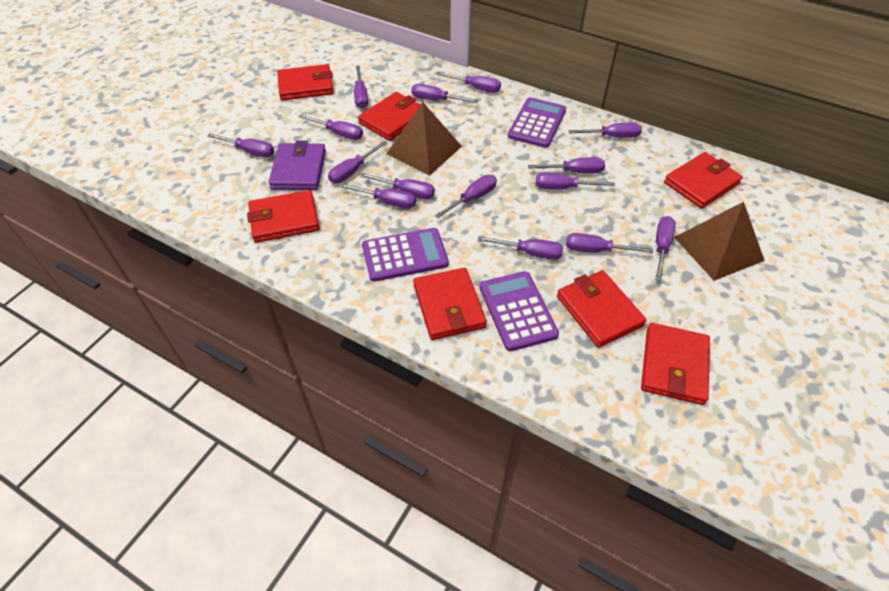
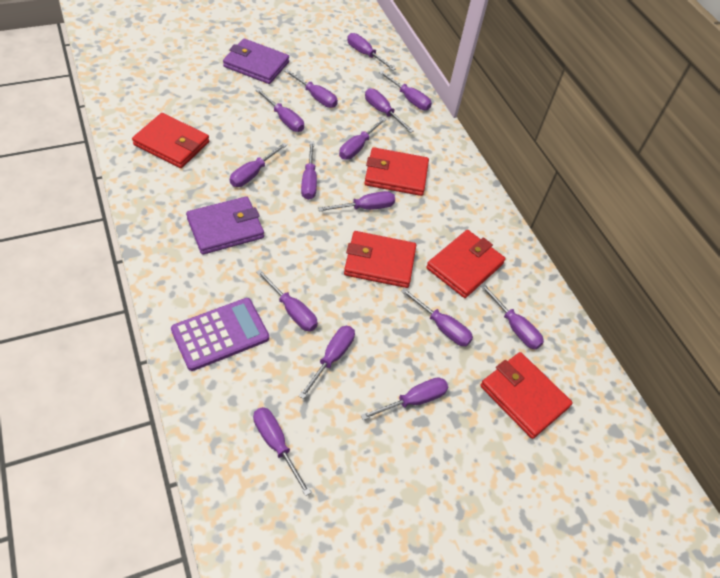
brown pyramid: [386,102,462,176] [674,202,765,281] = 2 -> none = 0
purple calculator: [362,228,449,282] [480,271,559,351] [508,97,566,148] = 3 -> [171,298,269,371] = 1
purple wallet: [268,141,326,190] = 1 -> [186,196,264,255] [223,39,289,84] = 2
red wallet: [247,190,320,243] [277,64,334,100] [358,92,420,141] [413,268,487,340] [557,270,647,348] [641,323,710,405] [664,152,743,209] = 7 -> [132,113,209,168] [344,231,416,288] [365,147,429,196] [426,230,506,298] [480,352,572,439] = 5

